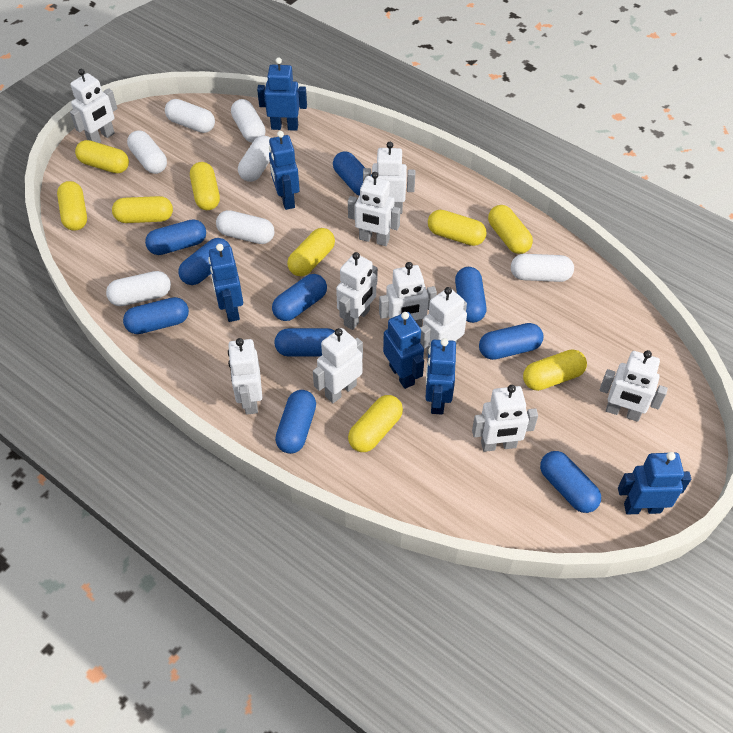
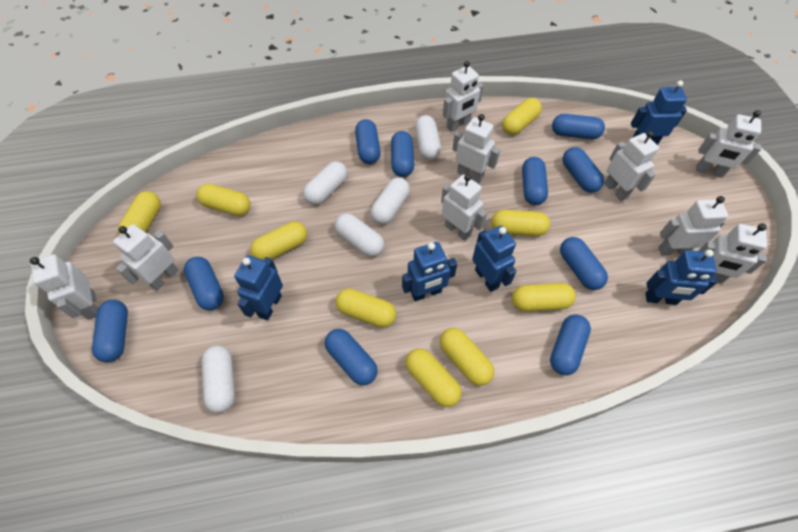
blue robot: [208,244,243,322] [257,57,307,131] [269,131,300,210] [383,312,424,389] [426,338,456,414] [618,452,691,515] = 6 -> [234,255,283,320] [402,242,457,301] [472,226,516,292] [631,80,687,145] [645,249,718,305] = 5
white capsule: [106,271,171,306] [127,130,167,174] [165,99,215,133] [216,210,275,244] [231,99,266,143] [238,135,270,182] [511,254,574,282] = 7 -> [201,345,235,413] [303,161,347,205] [335,213,384,257] [370,177,410,224] [415,115,441,160] = 5
white robot: [70,69,117,143] [228,338,262,415] [313,328,363,403] [336,252,378,330] [348,172,401,246] [363,142,415,214] [379,262,437,328] [420,287,467,357] [472,385,538,452] [600,350,668,422] = 10 -> [30,254,98,320] [113,224,178,291] [441,174,487,241] [443,61,484,132] [452,114,500,183] [604,131,659,201] [658,196,728,256] [696,110,761,178] [699,223,767,283] = 9

